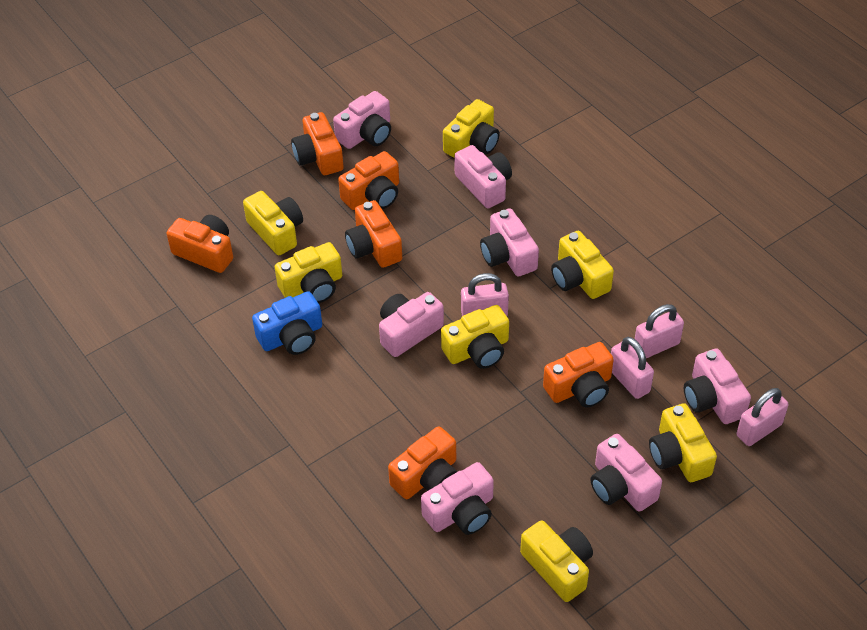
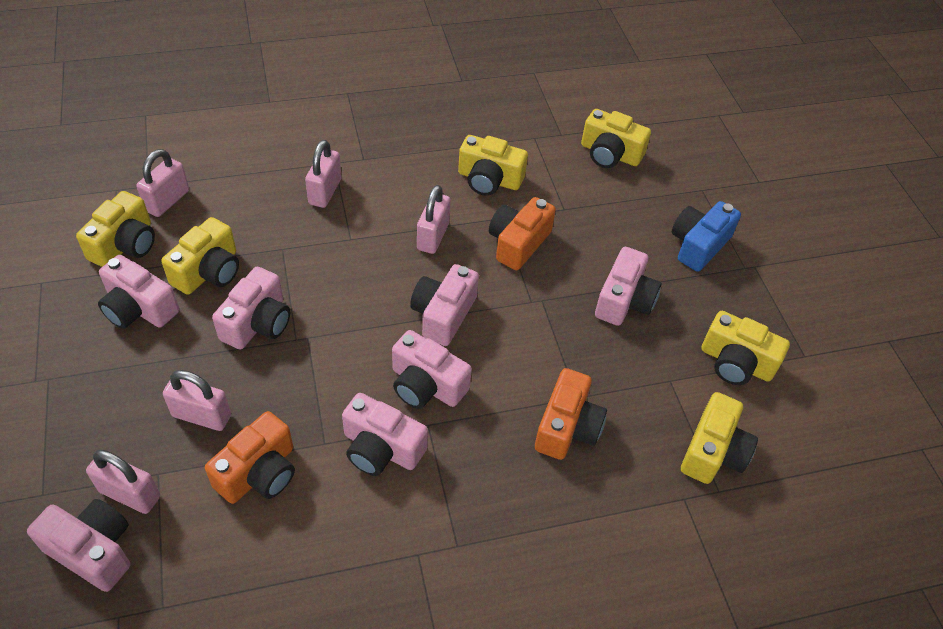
orange camera: [166,215,233,273] [291,112,344,175] [338,151,399,210] [345,200,402,268] [388,426,458,499] [543,342,614,408] = 6 -> [205,411,295,504] [489,197,556,270] [535,368,607,460] = 3
pink padlock: [461,273,509,316] [611,337,654,399] [635,304,684,358] [736,388,789,446] = 4 -> [86,450,160,514] [136,149,189,217] [163,370,231,431] [305,140,342,208] [417,185,451,254] = 5
yellow camera: [243,191,303,255] [275,242,342,303] [441,305,509,369] [443,99,500,158] [520,520,593,602] [551,231,614,299] [649,403,717,482] = 7 -> [76,191,155,267] [161,217,239,295] [458,135,528,196] [581,109,651,168] [681,392,758,484] [701,311,790,385] = 6

